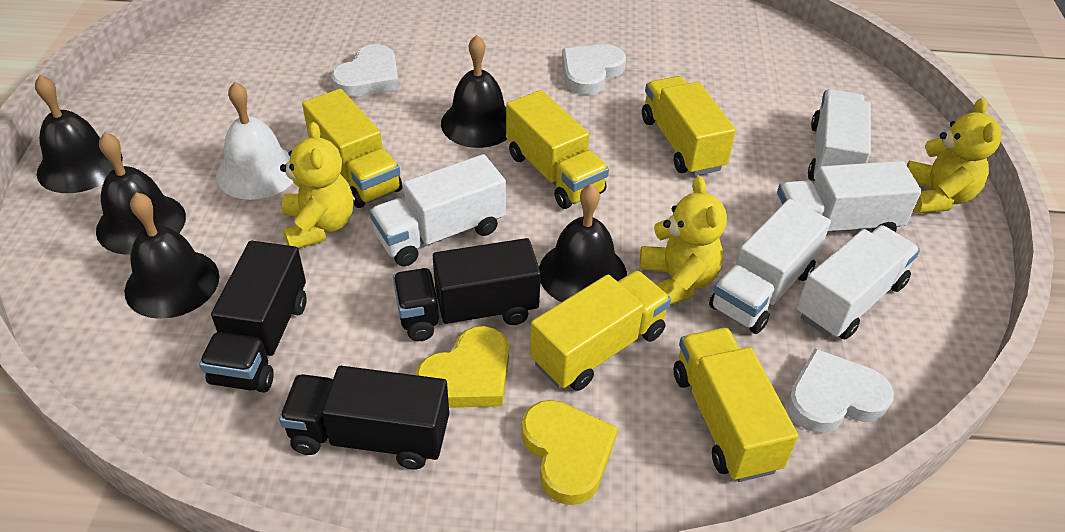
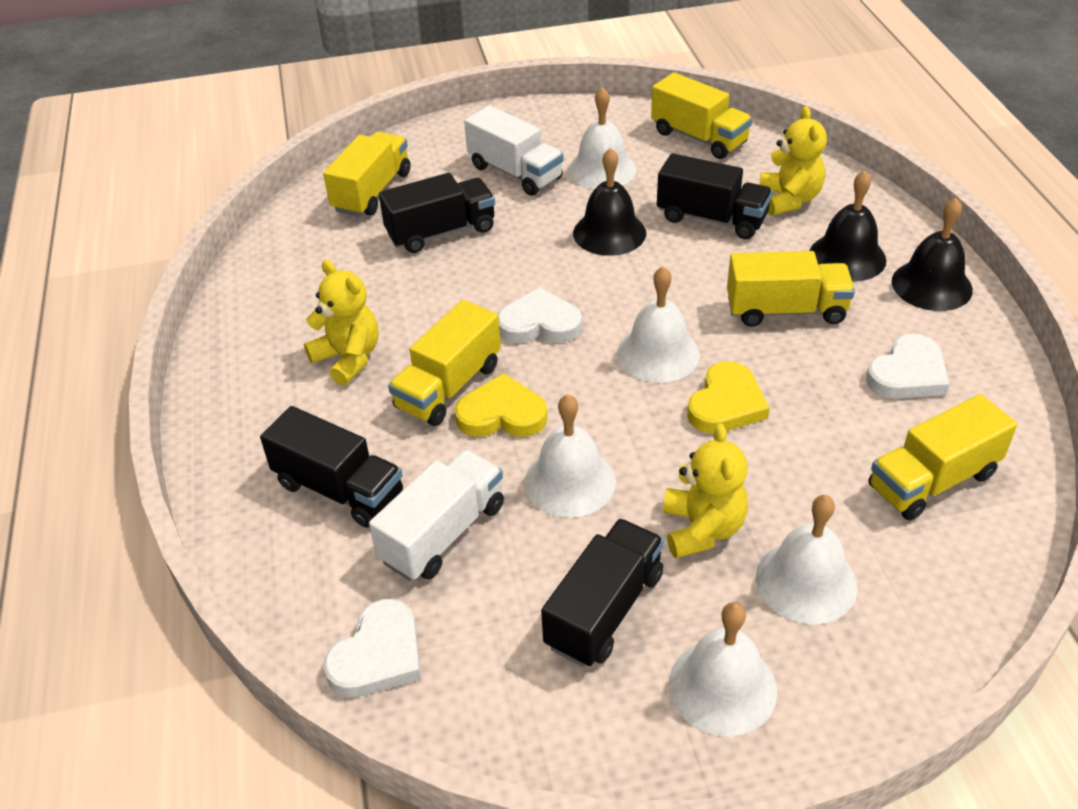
black bell: [35,75,123,193] [96,132,186,255] [124,192,220,319] [441,35,507,148] [539,184,627,302] = 5 -> [573,148,646,256] [810,170,887,281] [892,198,973,311] = 3
black truck: [199,241,307,393] [279,366,449,470] [393,238,541,341] = 3 -> [260,406,403,528] [379,173,495,253] [541,519,664,667] [657,153,773,239] = 4
white bell: [216,81,293,200] = 1 -> [524,394,616,518] [568,87,636,189] [617,266,700,383] [669,602,777,737] [756,495,858,624] = 5
white truck: [370,154,506,266] [709,199,831,334] [776,161,922,232] [797,225,920,339] [808,89,871,181] = 5 -> [369,450,504,581] [464,105,563,196] = 2

